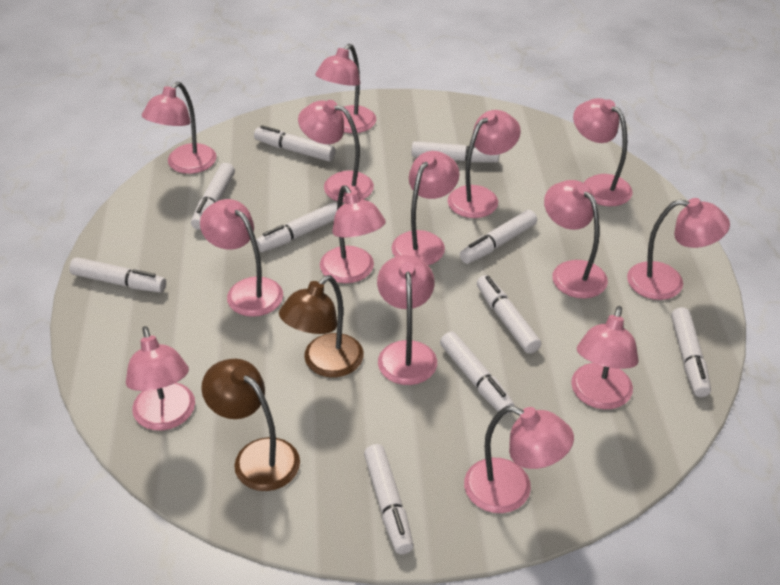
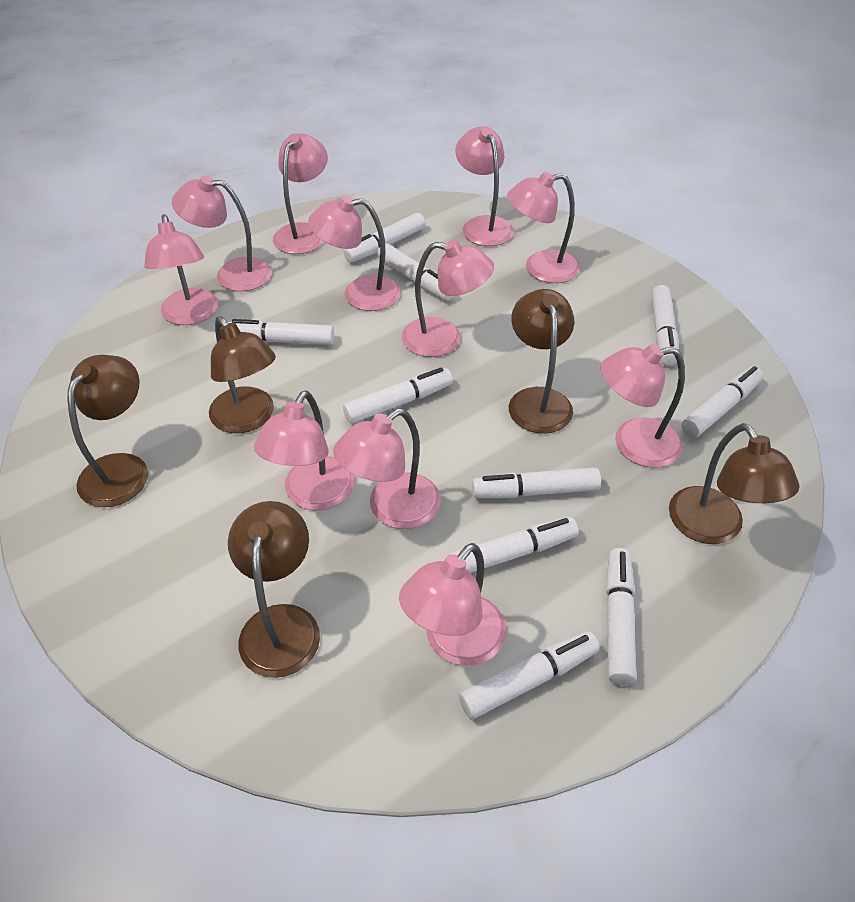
brown lamp: [201,359,300,491] [279,275,364,377] = 2 -> [68,355,148,507] [209,316,276,433] [228,501,320,678] [509,289,574,434] [669,423,800,544] = 5
pink lamp: [126,326,195,431] [142,82,217,174] [200,199,283,317] [298,100,374,203] [315,44,376,133] [320,186,386,283] [377,255,437,385] [392,151,459,265] [448,110,521,218] [464,406,574,513] [544,180,608,299] [571,306,639,409] [573,98,633,206] [627,198,730,300] = 14 -> [144,214,218,325] [172,175,272,291] [254,390,355,511] [273,133,328,254] [308,195,401,311] [333,408,441,529] [399,543,506,666] [401,240,494,357] [455,126,514,246] [507,172,580,283] [601,344,685,468] = 11

